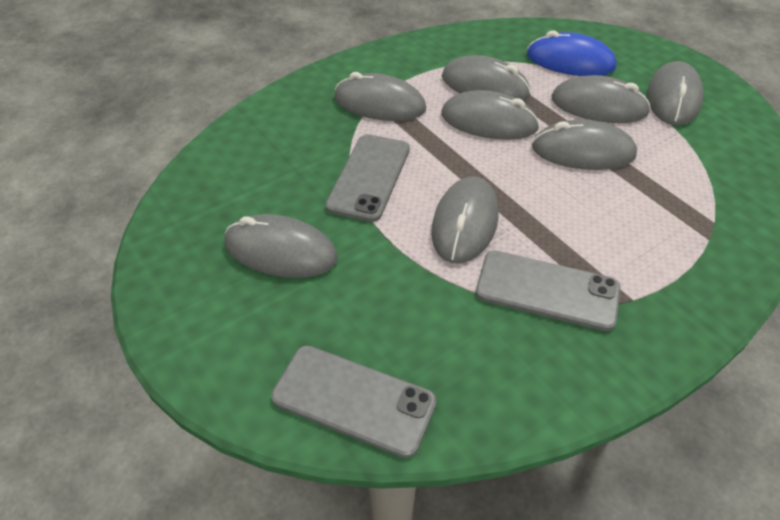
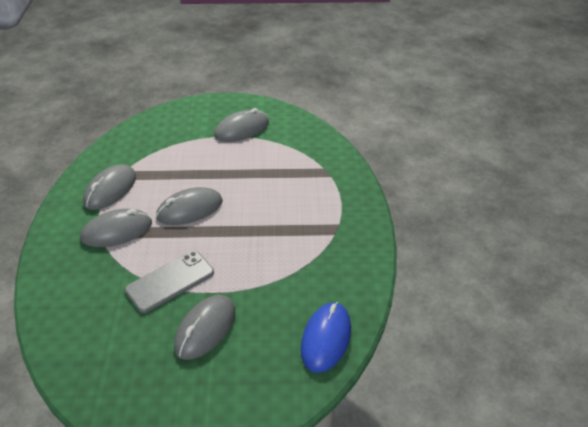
grey mouse: [224,214,338,278] [334,72,426,121] [431,176,499,264] [441,90,540,140] [442,55,531,101] [532,120,637,170] [551,75,651,123] [647,61,704,125] = 8 -> [80,209,152,247] [83,164,136,210] [156,187,223,225] [174,295,235,360] [214,108,269,142] = 5
grey phone: [271,345,437,458] [326,134,410,222] [476,250,620,331] = 3 -> [125,251,214,313] = 1

